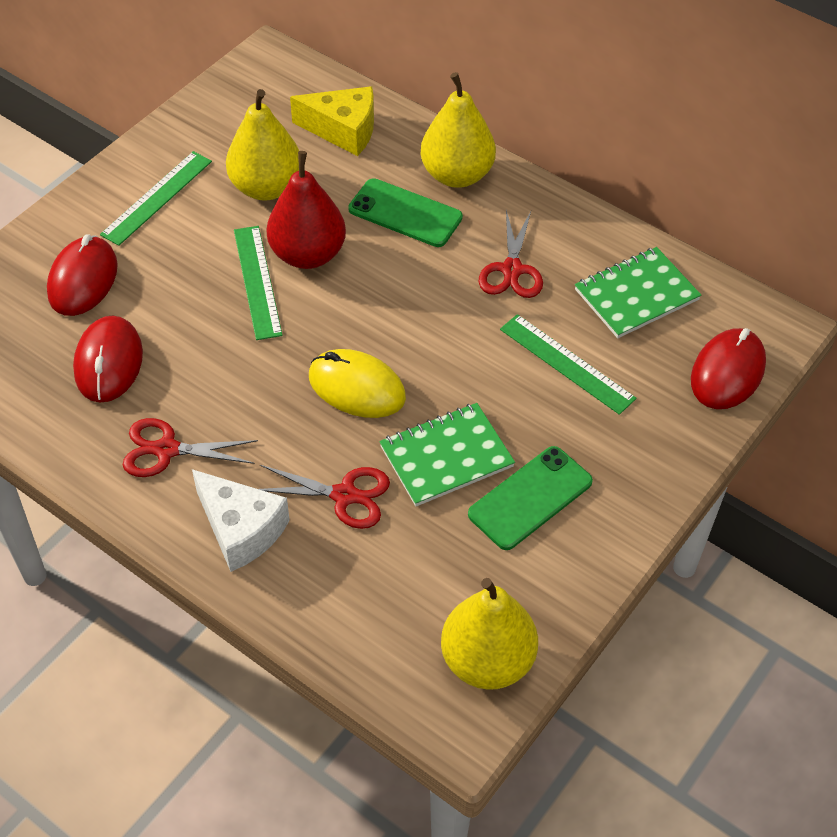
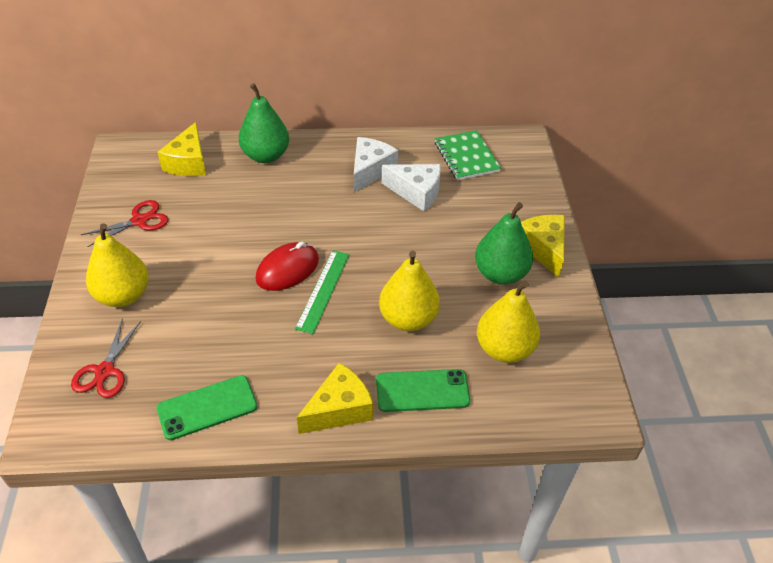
green notebook: [379,403,515,506] [575,247,701,338] = 2 -> [435,130,501,180] = 1
green pear: none = 0 -> [239,83,289,163] [475,202,533,285] = 2
green ruler: [100,151,212,246] [234,226,283,340] [500,314,637,415] = 3 -> [295,250,350,334] = 1
red mouse: [47,234,118,316] [73,315,143,403] [691,328,766,409] = 3 -> [256,242,319,291] = 1
red pear: [266,151,346,269] = 1 -> none = 0
red scissors: [123,418,258,477] [259,465,390,529] [478,210,543,298] = 3 -> [71,318,141,398] [81,200,168,247] = 2
white cheese: [192,469,290,572] = 1 -> [354,137,398,193] [382,164,441,211] = 2
yellow cheese: [290,86,374,156] = 1 -> [157,122,206,176] [297,363,373,434] [521,215,565,278] = 3
yellow mouse: [309,349,406,418] = 1 -> none = 0

